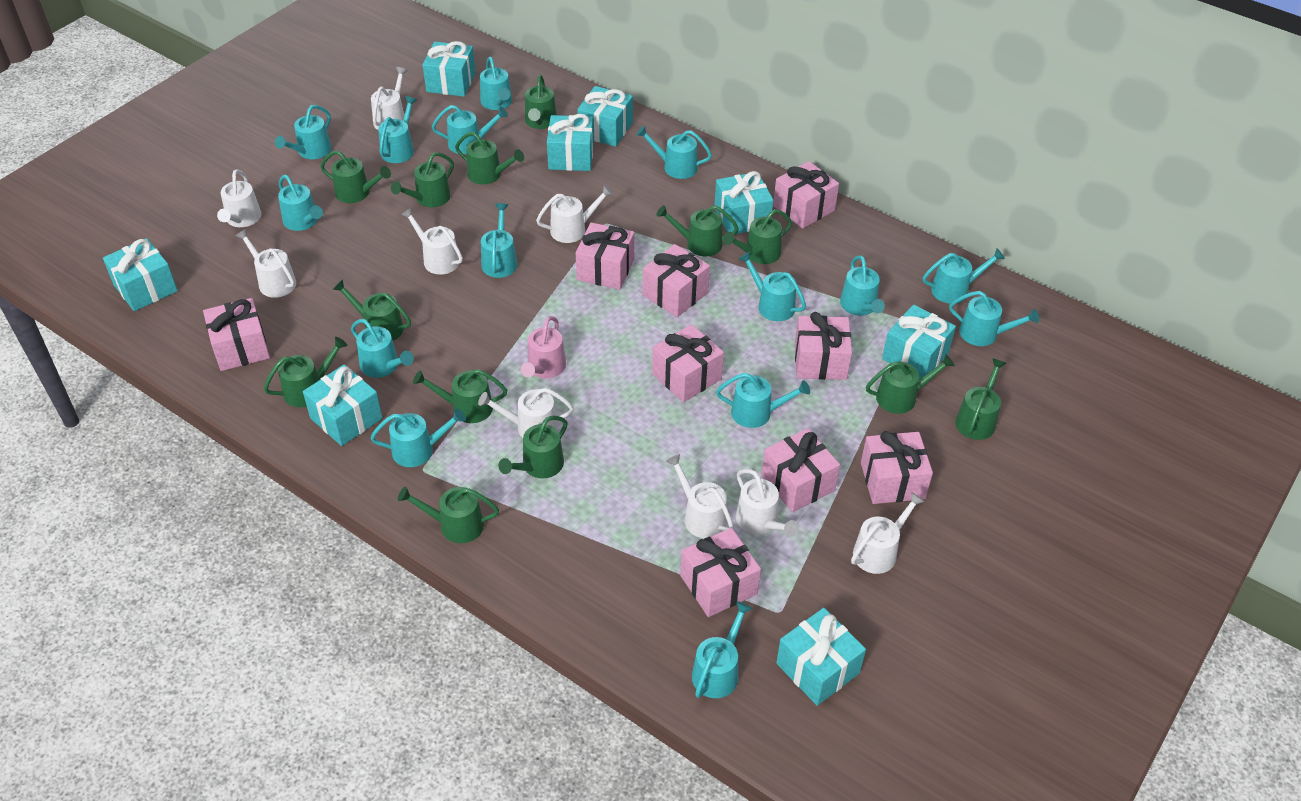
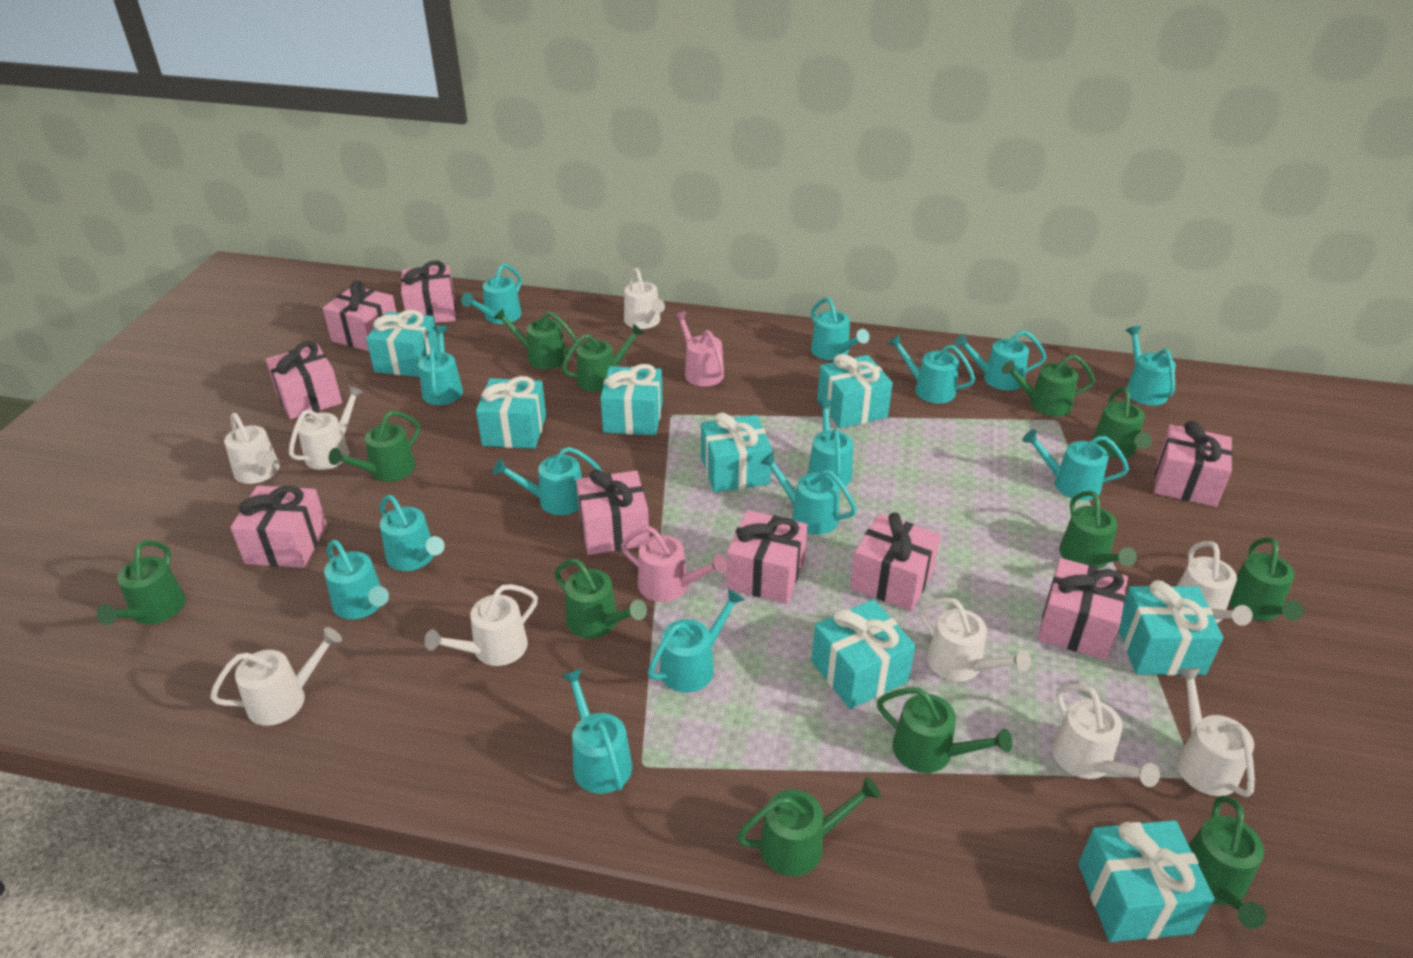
green watering can: [264,337,347,407] [320,150,391,203] [333,279,411,341] [391,152,454,207] [398,487,499,543] [413,369,507,423] [455,132,524,184] [498,416,568,479] [525,75,557,129] [656,205,739,256] [723,209,792,264] [866,354,955,414] [955,358,1007,440] = 13 -> [96,540,186,625] [329,411,420,482] [493,308,577,369] [554,559,647,638] [562,324,644,392] [737,777,881,876] [877,687,1012,773] [1002,354,1095,417] [1059,491,1137,569] [1092,387,1152,458] [1189,796,1266,929] [1229,537,1304,621] = 12
pink watering can: [521,316,566,378] = 1 -> [621,526,727,602] [673,311,724,386] = 2
turquoise watering can: [275,105,332,159] [278,175,323,231] [351,319,414,378] [370,408,466,467] [378,96,417,163] [432,105,508,154] [480,57,512,110] [481,203,517,278] [636,126,712,179] [692,601,752,698] [716,373,810,428] [739,251,806,321] [840,255,885,316] [923,248,1005,304] [949,291,1039,346] = 15 -> [324,540,389,619] [380,495,445,571] [418,325,463,405] [461,263,522,324] [493,447,603,515] [562,668,632,794] [648,588,745,693] [760,452,857,535] [808,400,853,486] [811,297,870,360] [888,334,975,403] [954,330,1046,390] [1022,429,1129,500] [1126,326,1176,406] = 14

